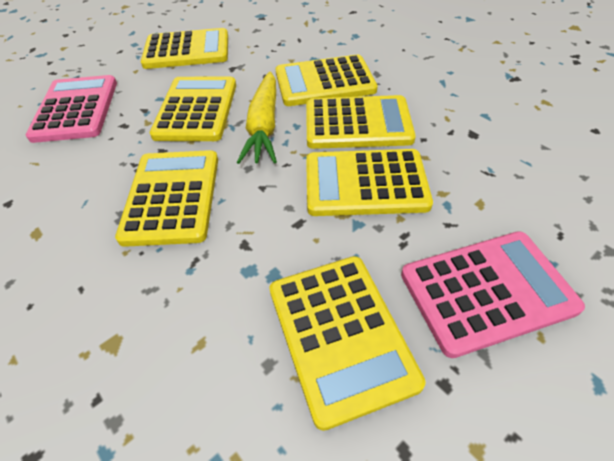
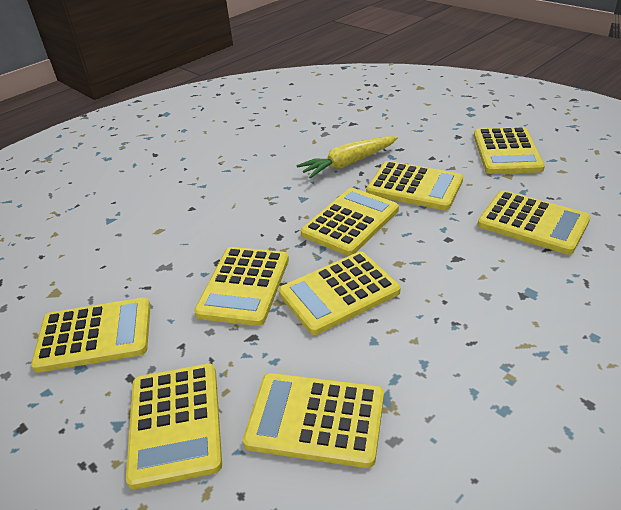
pink calculator: [25,75,117,143] [401,231,585,358] = 2 -> none = 0
yellow calculator: [115,150,218,247] [141,28,228,69] [150,76,236,141] [269,256,426,431] [276,55,378,106] [306,95,416,149] [306,149,433,216] = 7 -> [31,298,151,373] [126,363,222,489] [194,247,289,326] [243,373,384,468] [279,251,400,335] [301,188,399,256] [366,161,463,210] [474,127,545,174] [477,190,591,255] = 9

